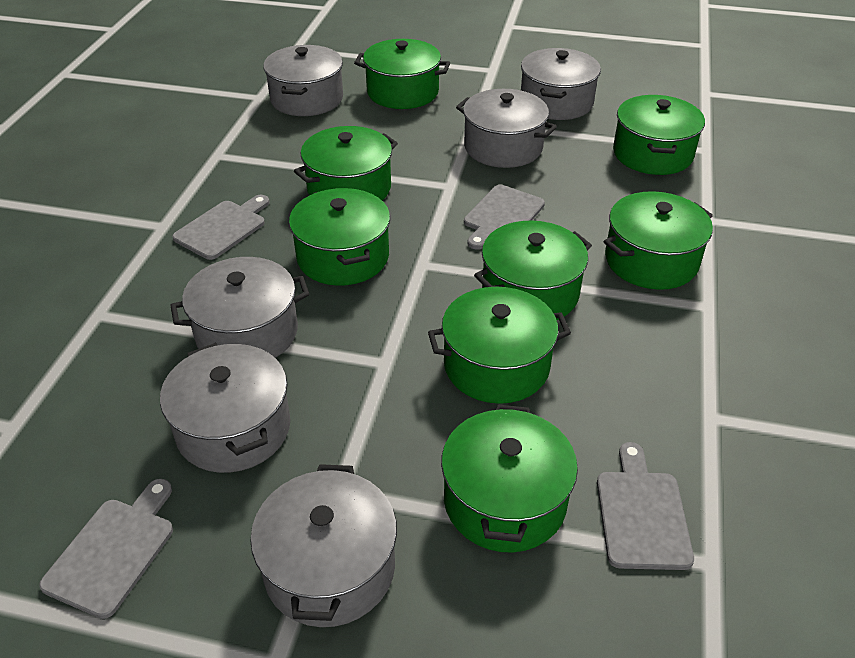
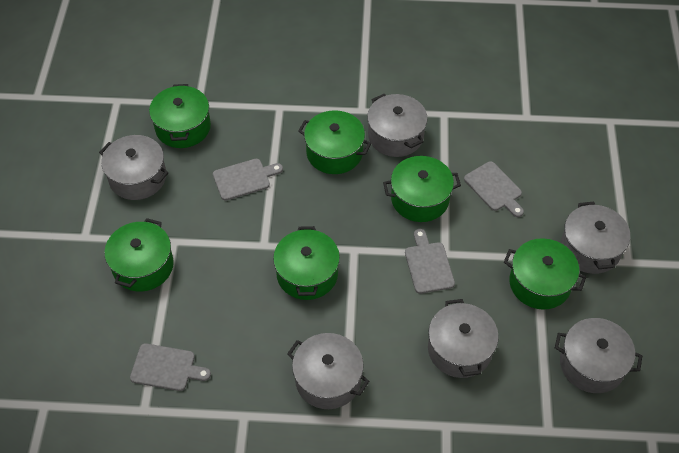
green pot: [289,188,390,286] [294,126,398,200] [354,39,450,109] [428,287,571,404] [441,405,578,553] [474,220,592,320] [604,191,713,290] [613,95,705,175] = 8 -> [104,218,174,292] [149,84,211,148] [273,226,340,300] [298,110,371,174] [383,156,461,222] [504,238,586,310] = 6

